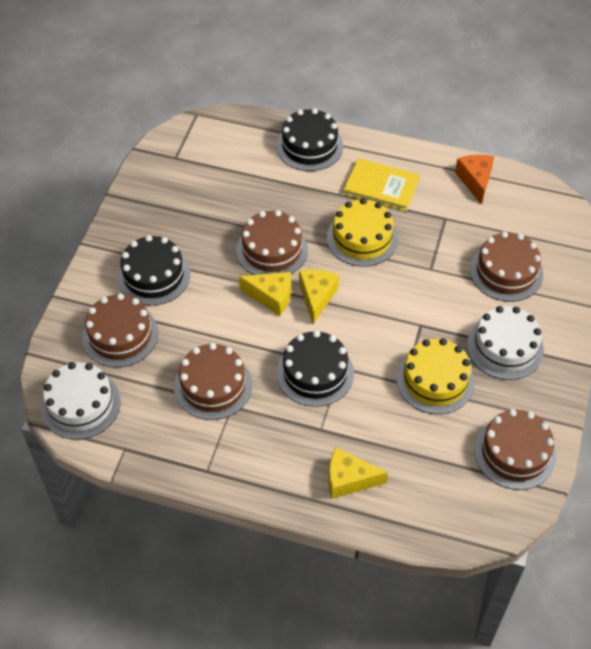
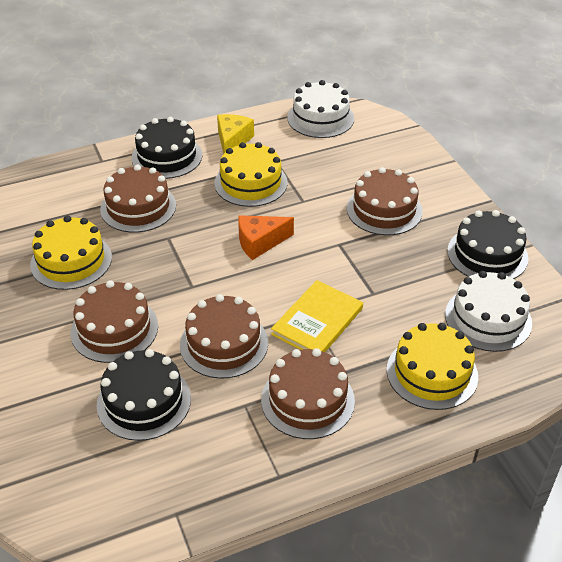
yellow cake: [327,198,398,267] [396,338,475,414] = 2 -> [30,216,112,290] [214,142,288,207] [387,323,478,410] = 3
yellow cheese: [239,272,291,316] [299,269,339,324] [329,448,388,499] = 3 -> [217,114,254,154] = 1

